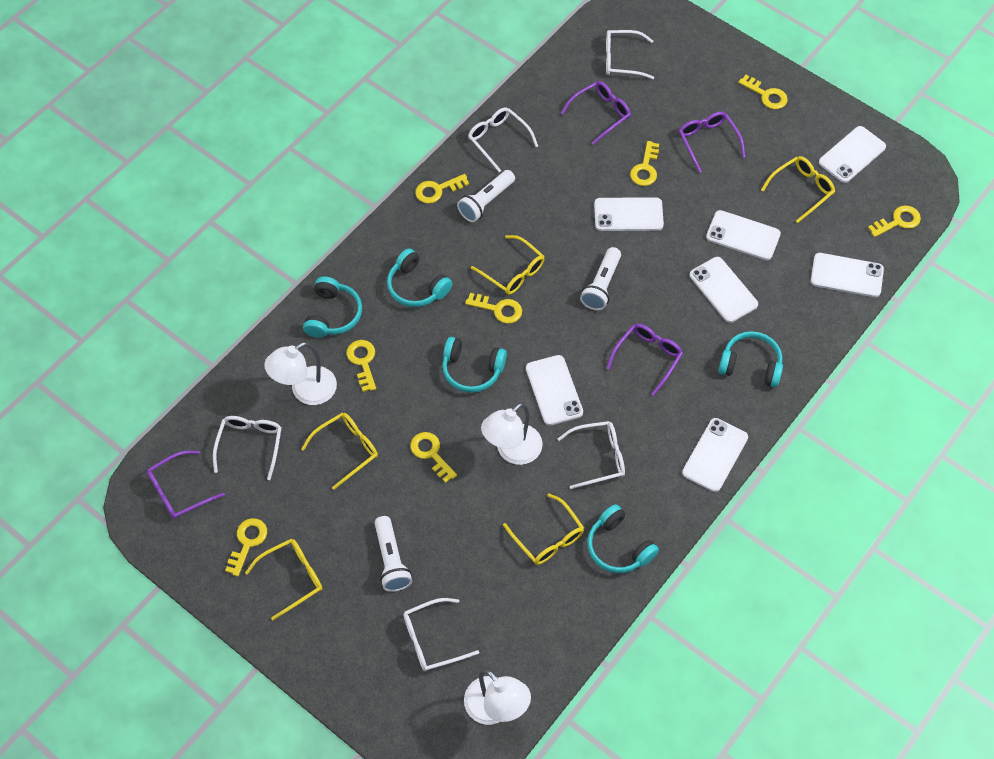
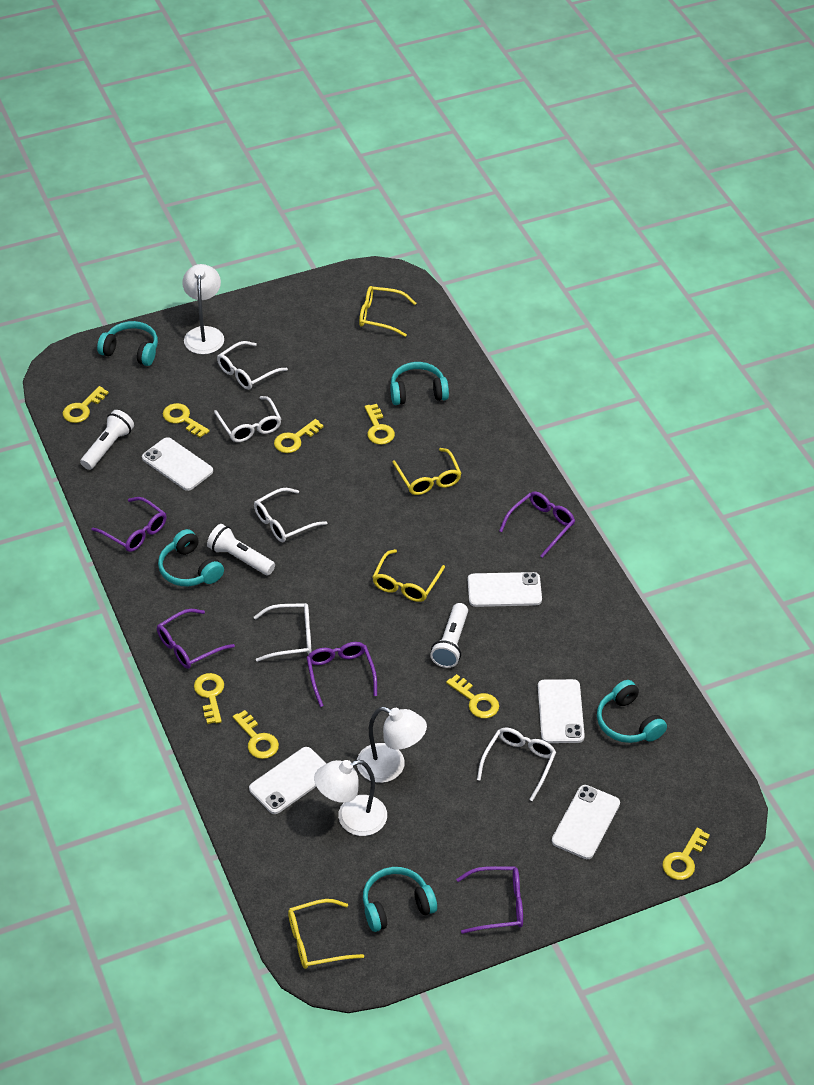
purple glasses: [147,450,225,519] [561,81,631,145] [606,324,683,396] [679,112,745,173] = 4 -> [92,497,166,552] [157,609,235,669] [307,642,377,707] [456,866,523,934] [499,491,575,558] = 5
white phone: [526,355,583,426] [594,197,664,231] [682,418,748,492] [690,257,758,323] [706,210,781,260] [811,253,884,297] [819,126,886,183] = 7 -> [142,437,213,491] [249,747,327,814] [468,572,542,607] [538,679,585,743] [552,785,620,859] = 5
yellow glasses: [245,539,322,620] [301,413,378,490] [471,235,544,295] [503,494,584,565] [761,156,835,223] = 5 -> [288,899,364,969] [359,286,416,337] [372,549,445,602] [392,448,462,495] = 4

